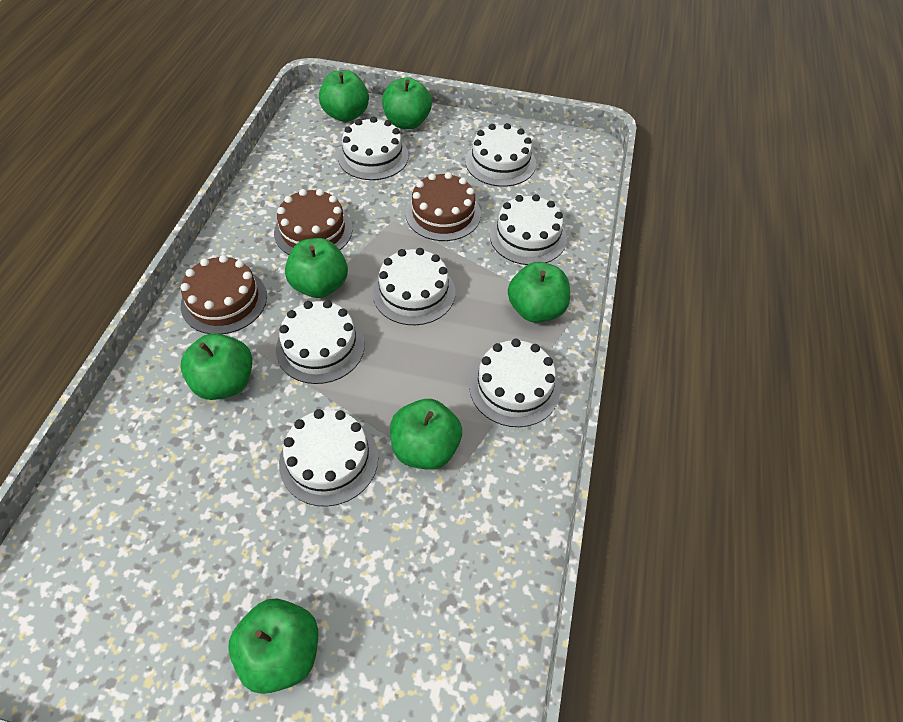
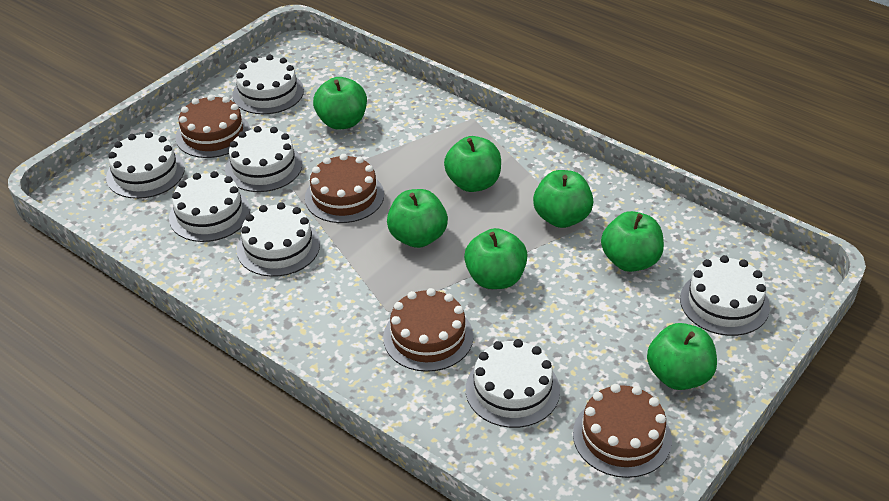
brown cake: [180,255,267,334] [274,189,352,255] [406,172,481,241] = 3 -> [175,95,250,158] [305,154,384,223] [383,288,474,372] [573,384,672,478] = 4

